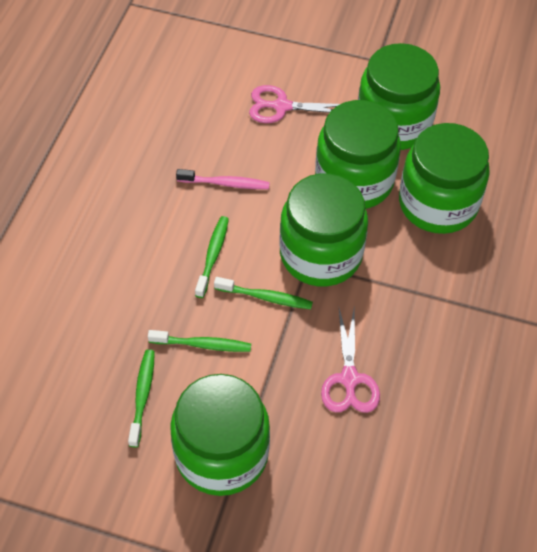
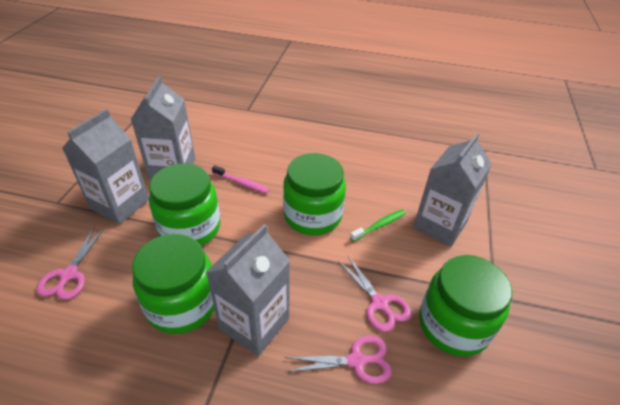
green jar: [170,374,270,496] [279,173,368,286] [315,100,401,209] [358,43,440,150] [399,123,490,234] = 5 -> [132,234,214,334] [149,164,220,246] [283,153,346,235] [419,255,512,357] = 4
green toothbrush: [128,349,155,448] [148,330,251,352] [195,216,229,298] [214,277,313,309] = 4 -> [350,209,406,242] = 1
grey carton: none = 0 -> [62,109,149,224] [130,76,195,179] [206,224,290,356] [413,132,492,247] = 4
pink scissors: [249,85,340,123] [321,309,380,413] = 2 -> [36,227,104,300] [285,336,392,384] [338,255,411,332] = 3

